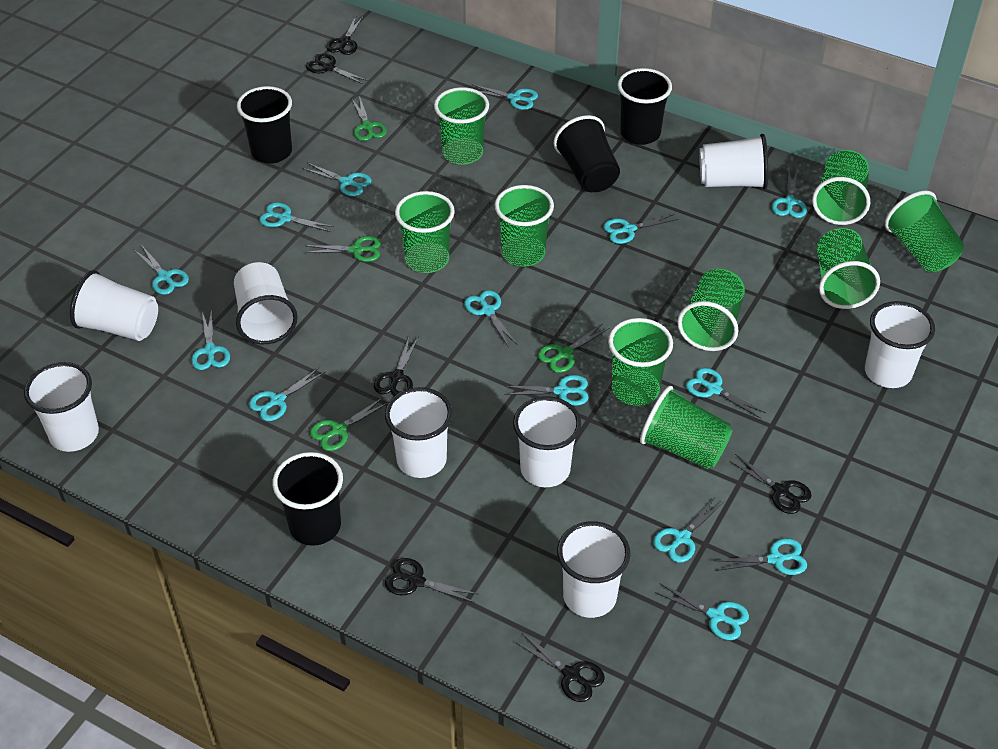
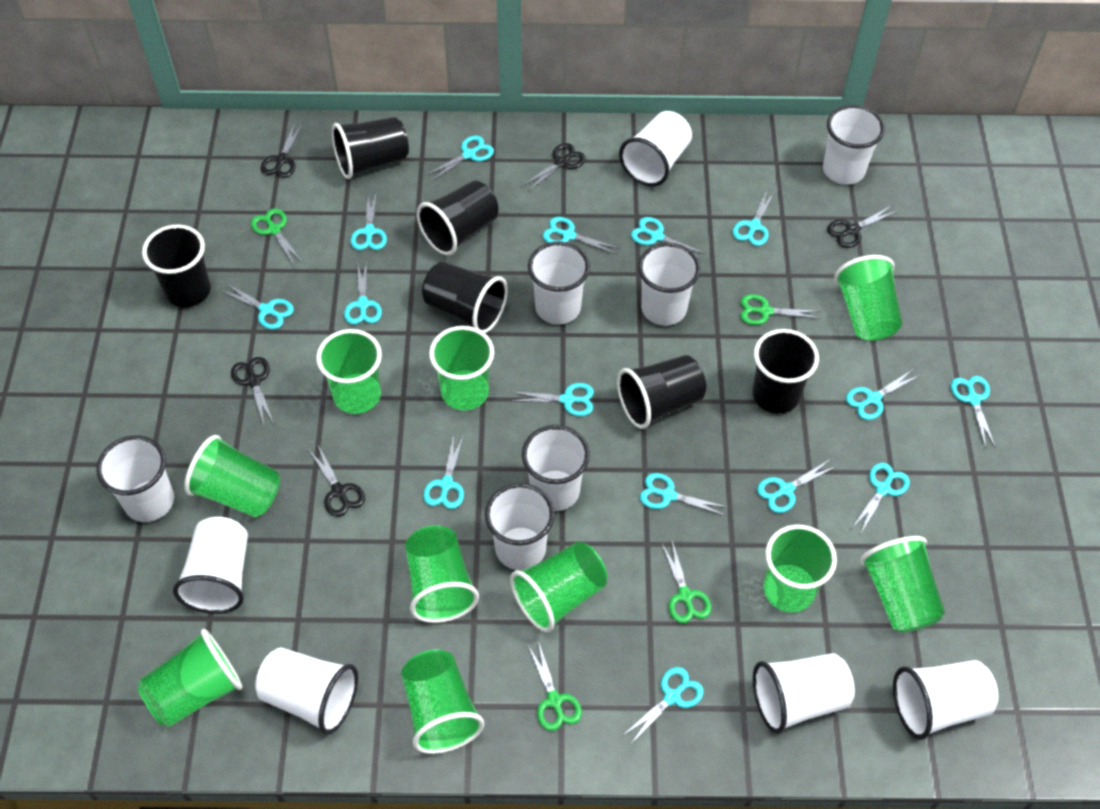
black cup: [237,86,292,164] [272,452,343,546] [554,115,620,192] [617,68,672,145] = 4 -> [142,224,211,307] [332,117,409,179] [417,180,498,255] [422,261,508,333] [617,355,706,429] [752,329,819,414] = 6
black scissors: [306,53,368,84] [326,15,364,55] [374,335,419,396] [385,558,478,603] [515,633,605,702] [729,454,812,514] = 6 -> [231,357,274,425] [260,123,303,178] [309,446,365,517] [522,143,586,191] [827,206,898,248] = 5
green cup: [395,191,455,273] [434,87,489,165] [495,185,554,267] [608,318,673,406] [640,386,733,469] [677,269,745,351] [812,150,870,225] [817,228,880,309] [885,190,964,272] = 9 -> [137,629,243,727] [184,435,280,517] [316,329,382,414] [401,650,484,754] [405,525,479,623] [429,326,494,410] [510,542,607,632] [763,525,837,613] [834,255,902,341] [860,536,945,632] = 10
turquoise scissors: [133,246,189,295] [191,309,230,370] [249,368,325,421] [259,202,334,232] [302,163,372,196] [464,290,517,346] [473,85,538,110] [504,375,589,406] [603,214,678,244] [653,497,724,563] [655,583,749,640] [686,368,766,419] [713,538,807,575] [772,169,807,218] = 14 -> [220,283,294,330] [344,260,382,325] [350,190,387,250] [423,434,464,509] [426,136,494,181] [511,383,594,416] [543,217,619,254] [622,667,704,745] [631,217,706,260] [640,473,727,516] [732,189,776,246] [757,459,837,513] [846,370,921,420] [851,463,910,535] [951,376,995,448] = 15
white cup: [24,362,99,452] [70,270,158,341] [234,262,298,344] [385,387,453,478] [513,396,581,487] [557,521,630,618] [699,134,768,189] [865,301,935,388] = 8 -> [96,435,174,522] [173,517,248,614] [255,648,358,735] [485,483,555,570] [522,425,590,511] [528,241,590,324] [619,111,692,187] [638,243,700,326] [753,653,855,734] [823,105,885,185] [893,660,998,740] = 11

